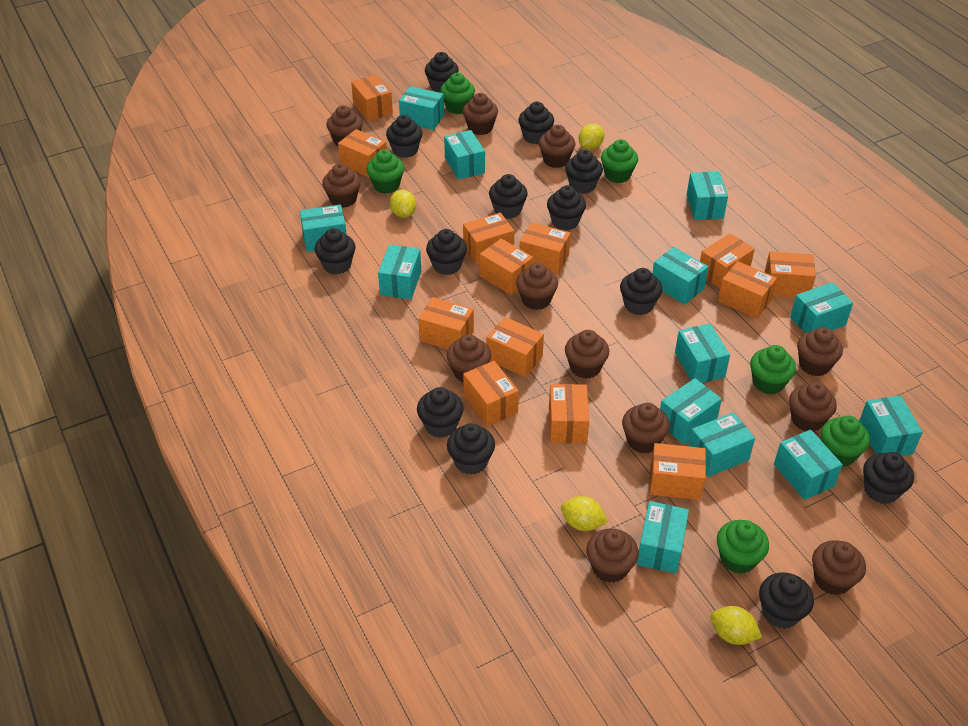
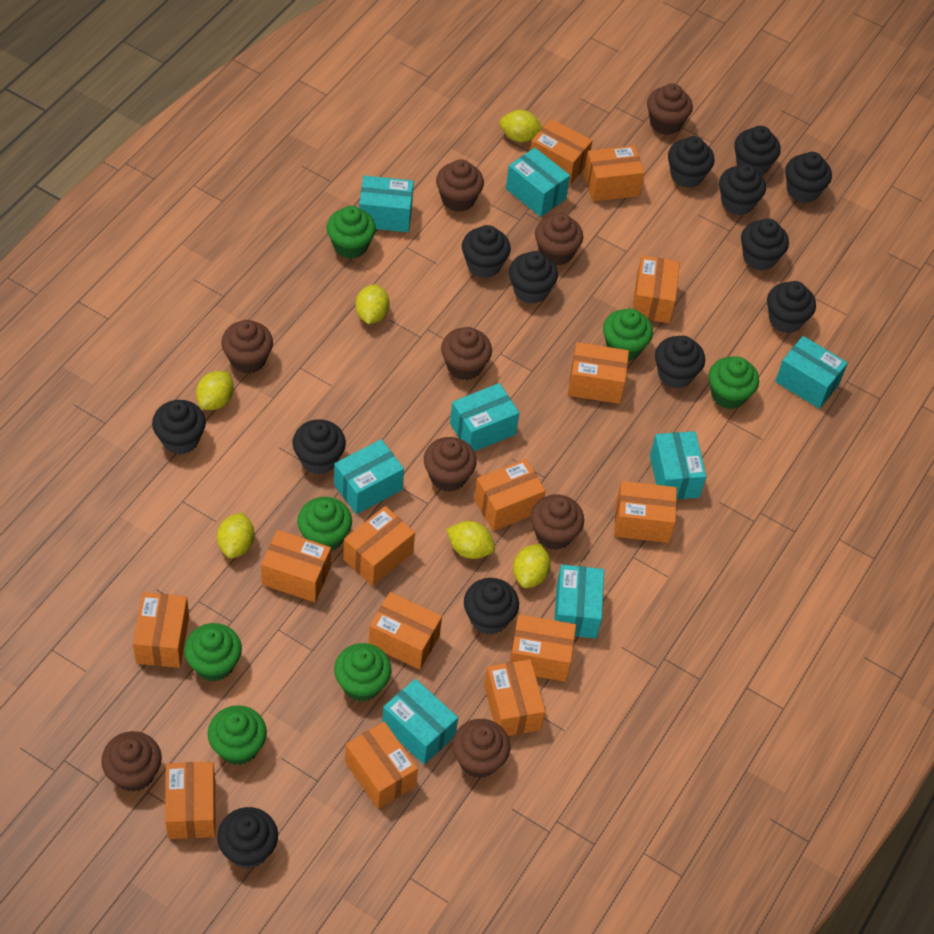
brown cupcake: [322,163,361,208] [326,105,363,146] [447,334,491,382] [463,93,498,135] [516,263,558,310] [539,125,575,168] [565,330,609,379] [586,528,639,583] [622,403,670,454] [789,382,837,432] [797,327,843,376] [812,540,866,595] = 12 -> [101,731,162,792] [221,320,273,374] [424,437,477,492] [436,159,484,212] [441,327,492,380] [452,719,510,778] [531,495,584,550] [535,213,583,266] [647,83,693,135] = 9
green cupcake: [366,150,404,193] [440,73,475,114] [601,139,638,183] [717,520,769,574] [750,345,796,394] [821,415,870,467] = 6 -> [184,623,242,681] [208,705,267,765] [297,497,352,552] [327,206,376,259] [334,643,391,701] [603,308,653,361] [709,356,759,409] = 7
orange box: [338,129,387,178] [351,75,393,121] [418,297,474,349] [463,213,514,265] [463,361,519,427] [480,238,533,295] [486,317,544,377] [520,222,571,274] [549,384,589,443] [649,443,706,500] [700,233,755,288] [718,261,777,319] [765,251,816,298] = 13 -> [133,592,189,668] [165,762,216,839] [261,530,331,602] [343,506,415,586] [345,721,418,809] [369,592,442,670] [474,459,546,531] [484,659,545,736] [510,614,576,682] [530,119,592,186] [568,342,629,404] [584,145,645,202] [614,481,677,543] [633,256,680,323] = 14
turquoise box: [300,205,347,252] [378,245,421,299] [399,86,444,130] [444,130,485,180] [637,501,689,574] [652,247,708,305] [660,378,722,444] [675,324,730,383] [687,172,728,220] [689,412,755,477] [774,430,843,500] [790,282,853,333] [859,395,923,456] = 13 -> [334,439,404,514] [359,176,414,232] [382,679,458,764] [450,383,519,452] [506,148,570,217] [554,565,604,639] [650,431,706,500] [775,336,848,409] = 8
yellow lemon: [390,190,416,218] [561,496,608,531] [579,124,604,150] [711,606,762,645] = 4 -> [196,371,234,410] [217,512,255,558] [355,284,390,324] [446,521,495,559] [499,110,543,142] [513,544,551,588] = 6

